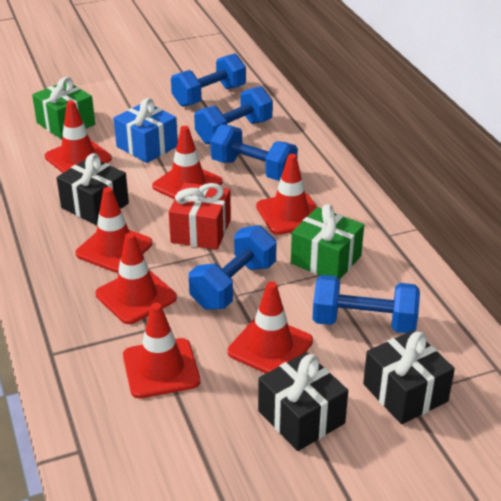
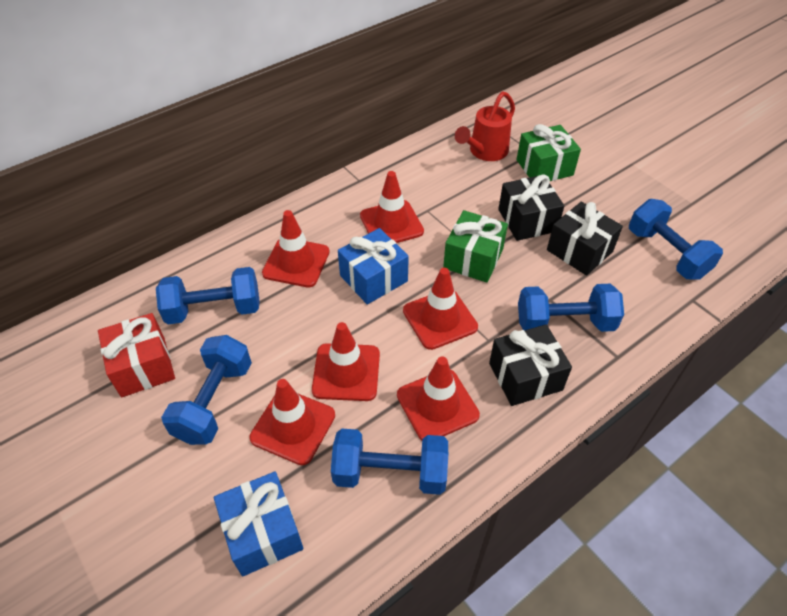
blue gift: [114,98,178,163] = 1 -> [214,472,303,576] [338,228,409,304] = 2
red traffic cone: [45,100,112,173] [76,187,152,273] [95,233,177,324] [123,303,200,399] [152,126,223,199] [228,281,313,373] [256,154,317,235] = 7 -> [250,379,335,465] [262,210,330,287] [312,322,380,401] [360,171,424,243] [397,356,480,441] [403,268,478,350] = 6
red watering can: none = 0 -> [455,91,515,161] = 1

